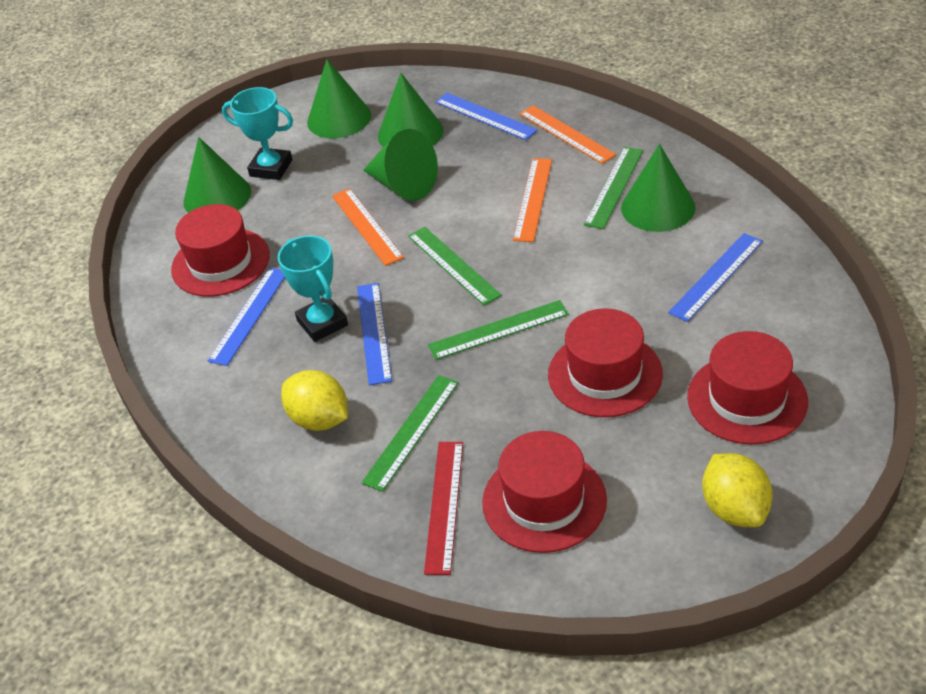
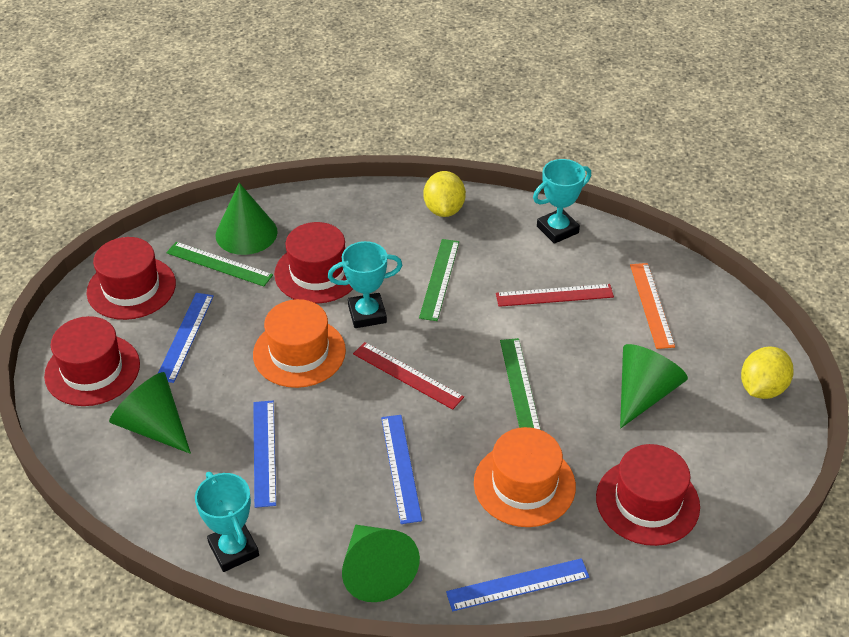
green cone: [183,137,251,213] [307,59,371,138] [363,129,438,201] [378,73,444,147] [621,144,696,232] = 5 -> [109,372,191,454] [216,183,277,255] [342,525,420,602] [620,344,688,428] = 4
green ruler: [362,375,459,492] [408,227,502,306] [428,300,569,360] [584,147,643,229] = 4 -> [166,242,273,287] [419,239,459,321] [500,338,541,430] = 3
orange hat: none = 0 -> [253,299,346,388] [474,427,576,527] = 2
orange ruler: [332,188,404,266] [513,158,552,242] [519,105,616,164] = 3 -> [630,263,675,349] = 1
red ruler: [424,442,463,575] = 1 -> [353,342,464,410] [496,284,614,307] = 2
turquoise trophy: [222,87,293,180] [278,235,348,342] = 2 -> [195,472,259,572] [328,241,402,328] [533,159,591,244] = 3

